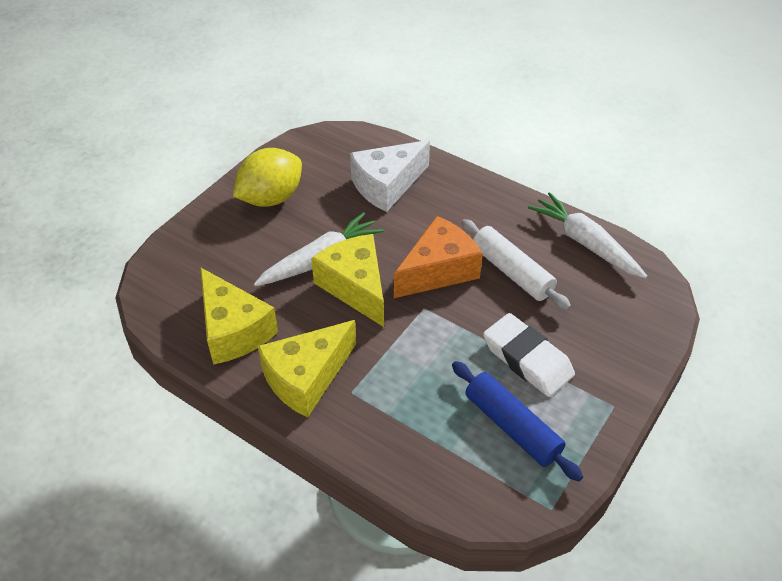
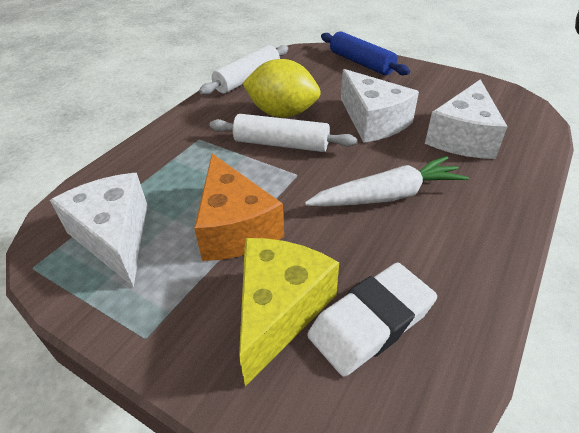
white carrot: [254,212,384,286] [528,192,647,278] = 2 -> [305,156,469,206] = 1
white cheese: [350,140,430,212] = 1 -> [50,173,148,287] [341,69,419,143] [425,79,508,159] = 3
white rolling pin: [461,219,571,310] = 1 -> [199,45,288,95] [209,114,357,152] = 2
yellow cheese: [200,267,278,365] [258,320,356,418] [311,234,384,327] = 3 -> [239,238,339,386] = 1

